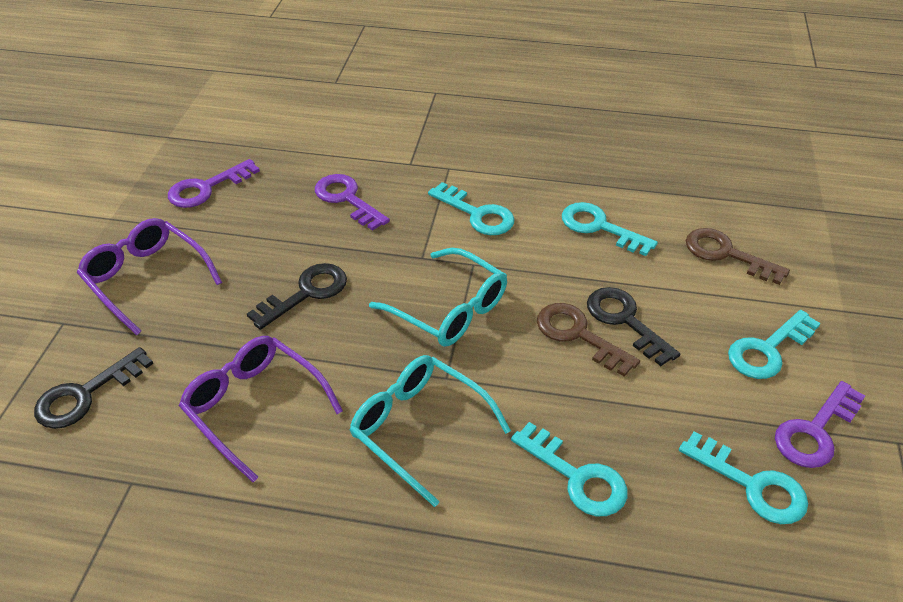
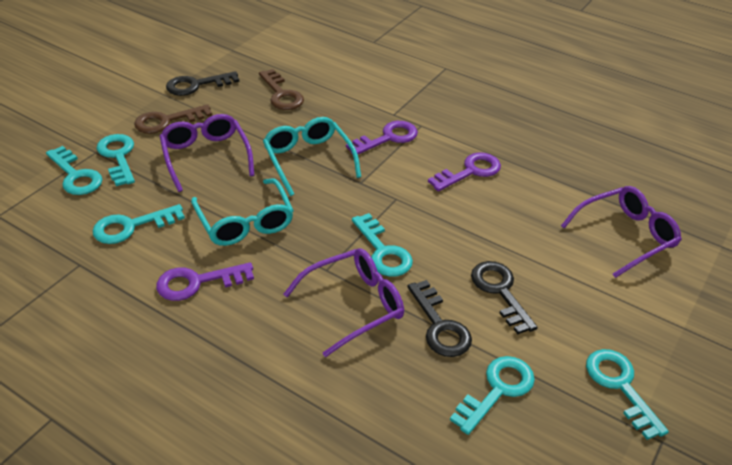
purple glasses: [77,218,222,335] [179,336,343,482] = 2 -> [160,114,254,192] [284,248,404,357] [561,186,682,278] = 3
turquoise key: [428,182,514,235] [511,422,628,516] [562,202,658,256] [679,431,808,524] [728,310,821,379] = 5 -> [46,146,102,195] [93,204,185,244] [96,134,135,186] [352,213,413,277] [450,356,535,435] [586,349,669,440] = 6

